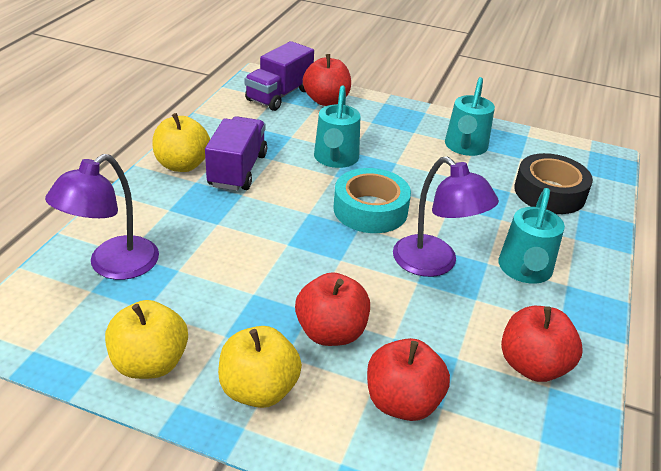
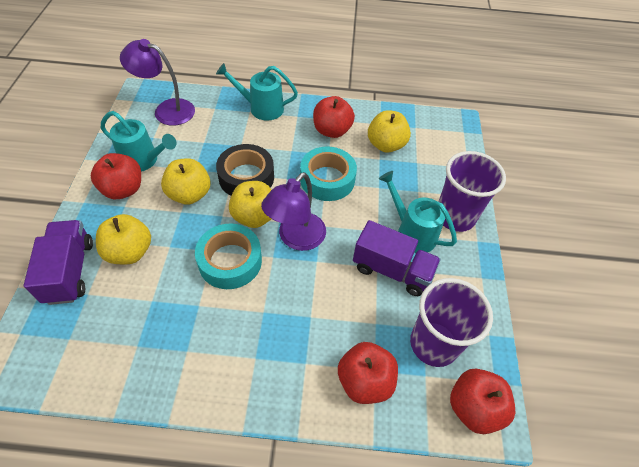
purple cup: none = 0 -> [410,278,493,367] [438,151,506,232] = 2
turquoise tape: [333,168,411,233] = 1 -> [195,224,262,289] [300,146,357,201] = 2
yellow apple: [105,300,188,379] [152,113,210,172] [218,326,302,408] = 3 -> [96,214,151,264] [161,158,210,205] [229,181,272,228] [368,110,411,153] = 4

